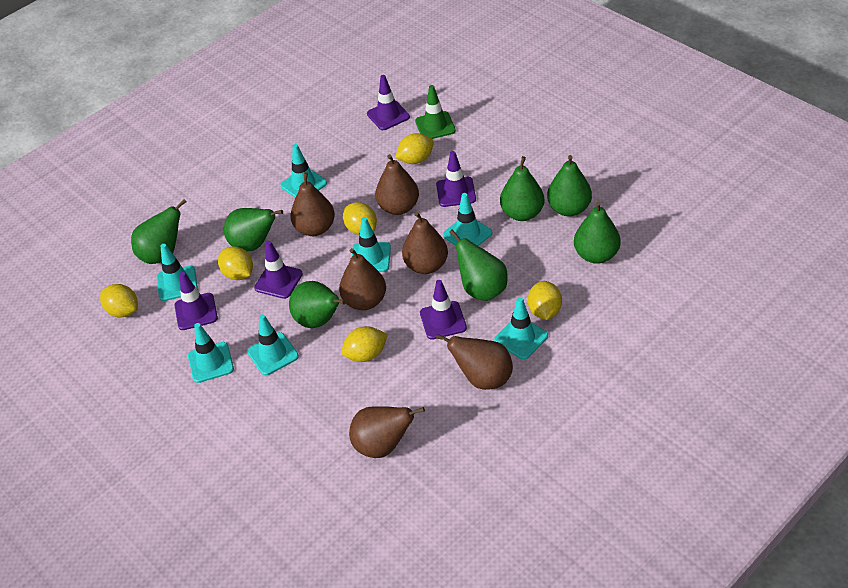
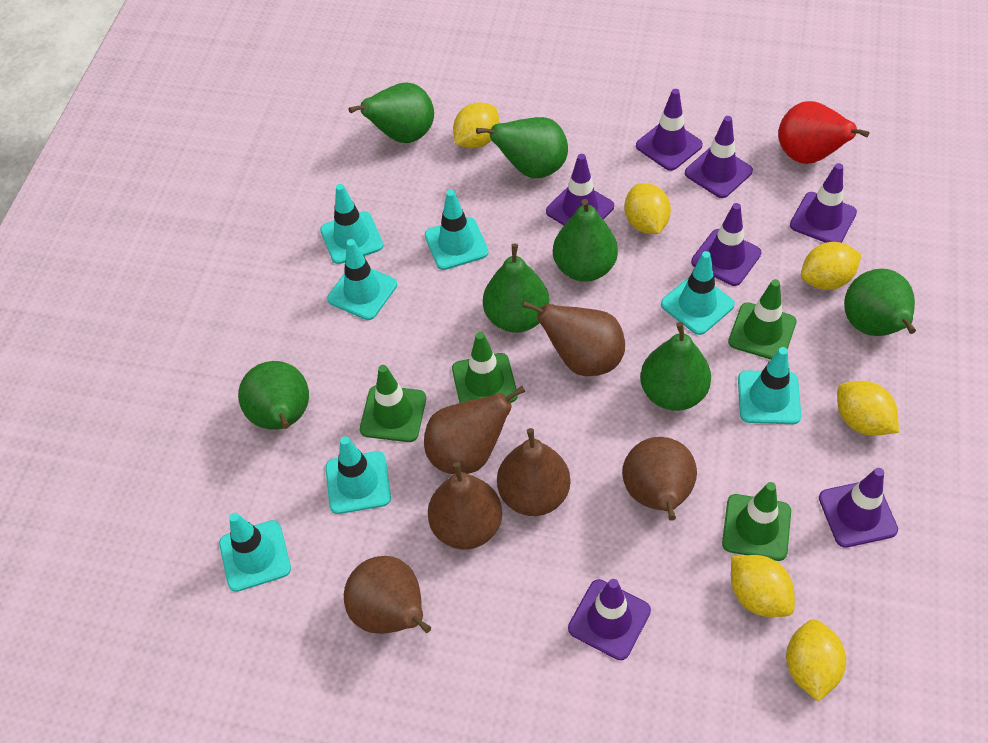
green traffic cone: [415,85,456,139] = 1 -> [360,365,426,442] [452,332,518,403] [722,482,791,561] [728,279,797,360] = 4
purple traffic cone: [175,272,218,330] [254,241,303,299] [367,75,410,130] [420,280,467,340] [436,151,476,207] = 5 -> [546,154,614,225] [568,579,651,660] [636,89,703,171] [685,116,753,198] [691,203,761,286] [790,163,857,243] [819,468,898,548] = 7
red pear: none = 0 -> [778,101,869,164] = 1

